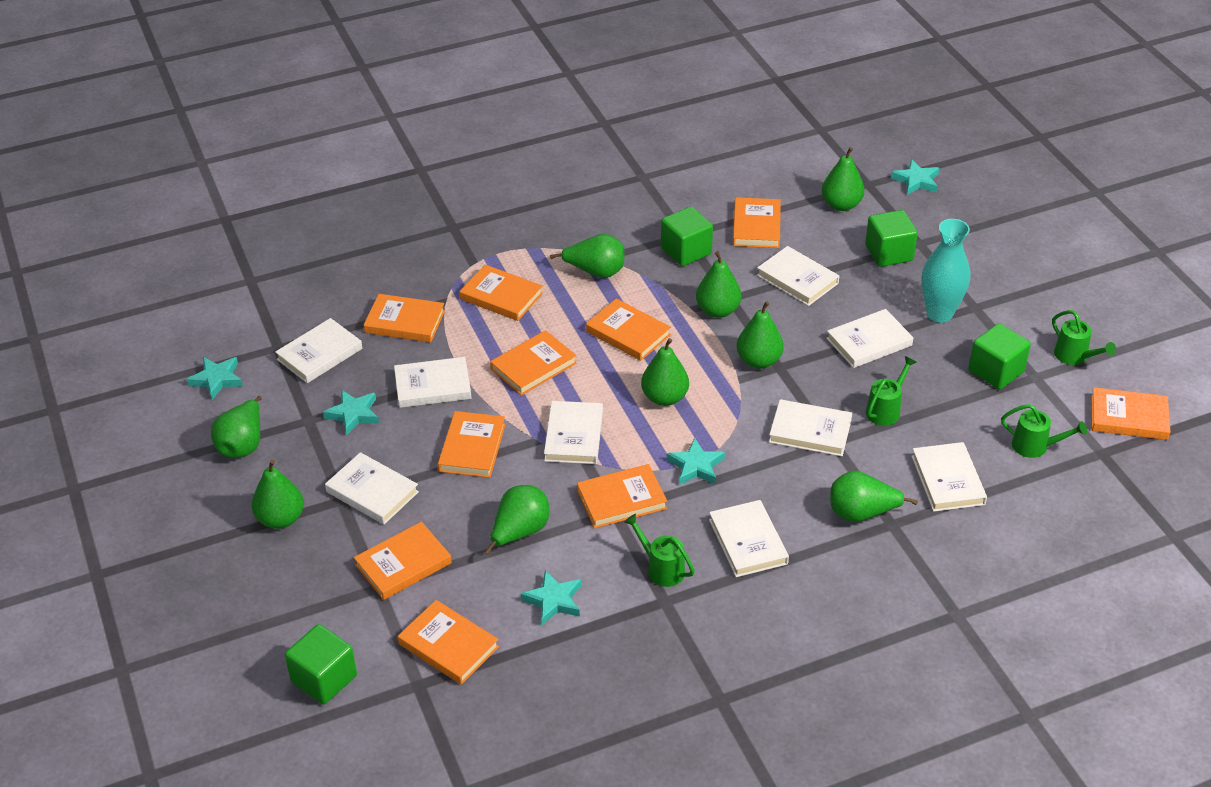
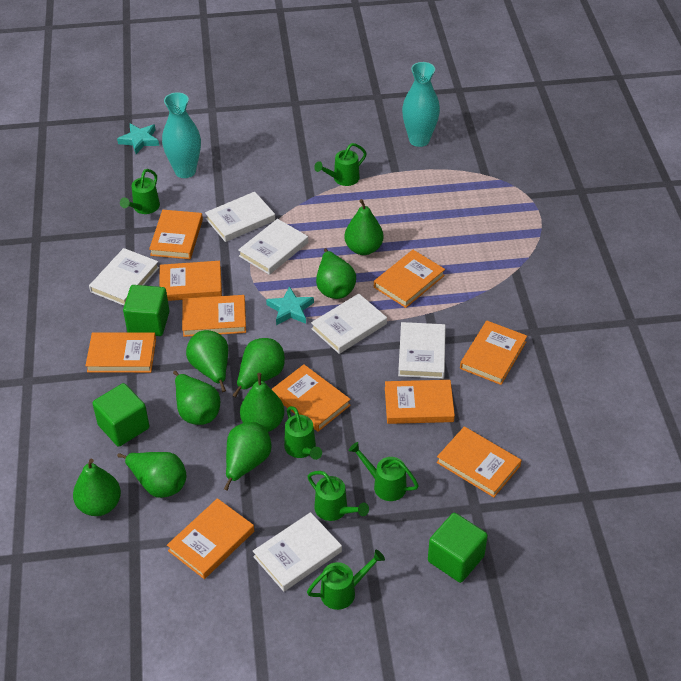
green cube: [285,624,357,705] [661,206,713,266] [865,210,918,267] [969,323,1031,390] = 4 -> [92,383,149,447] [123,285,169,336] [428,513,488,583] = 3
green watering can: [624,514,695,587] [866,356,917,426] [1001,404,1087,458] [1052,310,1116,365] = 4 -> [120,169,160,214] [284,406,322,460] [307,471,369,521] [307,550,385,610] [314,143,367,186] [348,442,419,501] = 6
turquoise star: [186,357,243,400] [323,390,379,435] [521,570,581,625] [667,438,725,485] [891,159,939,195] = 5 -> [117,124,159,154] [266,286,314,325] = 2
turquoise vase: [921,219,970,323] = 1 -> [162,92,201,178] [402,62,440,147] = 2
white book: [275,318,362,383] [325,452,419,524] [394,357,471,408] [544,401,603,464] [709,500,789,577] [757,246,839,306] [769,399,852,456] [826,309,913,368] [911,442,987,512] = 9 -> [89,248,159,306] [205,192,275,242] [238,219,308,275] [253,512,342,592] [311,293,387,354] [398,322,446,379] = 6

